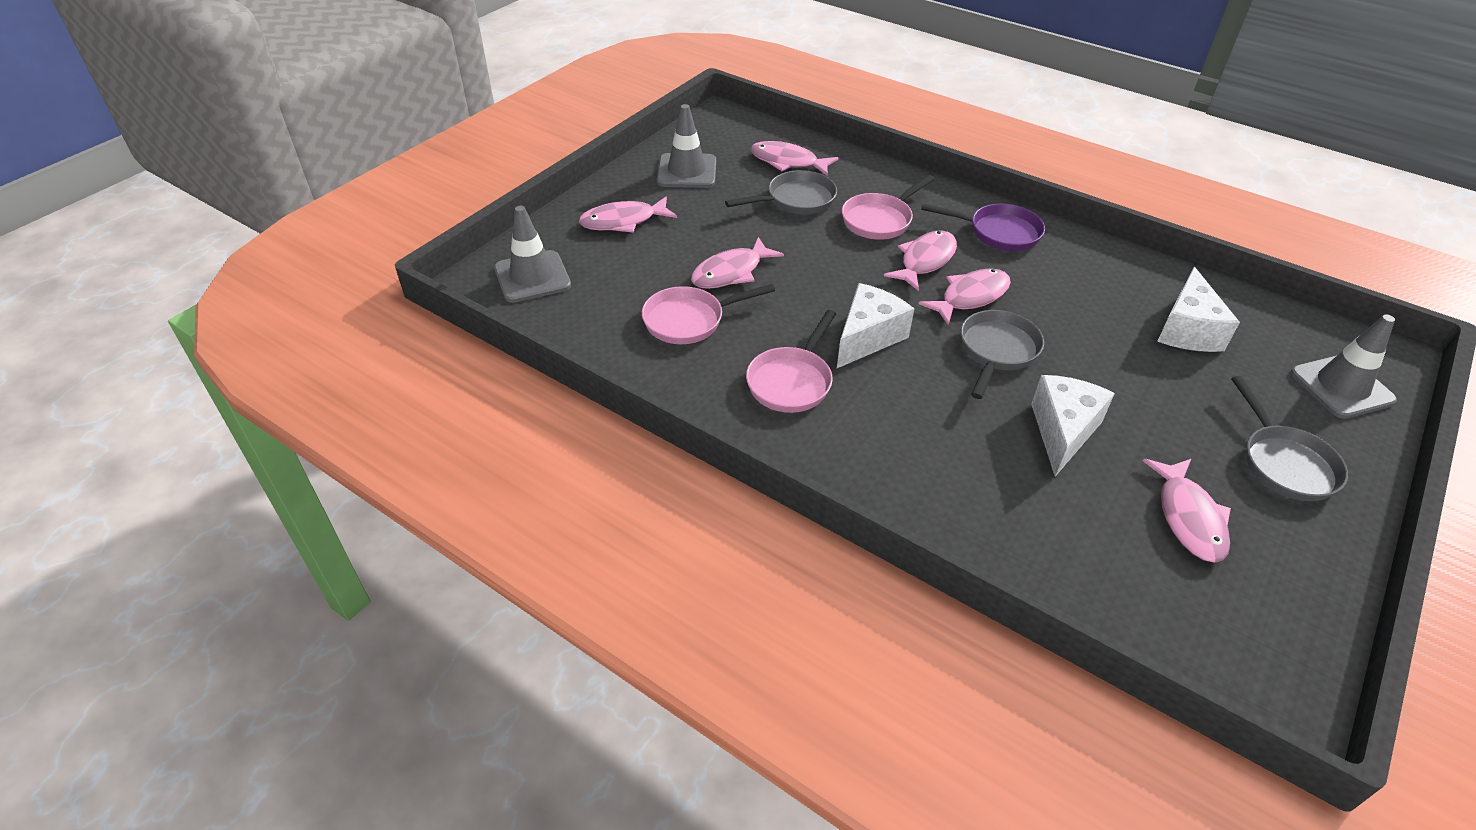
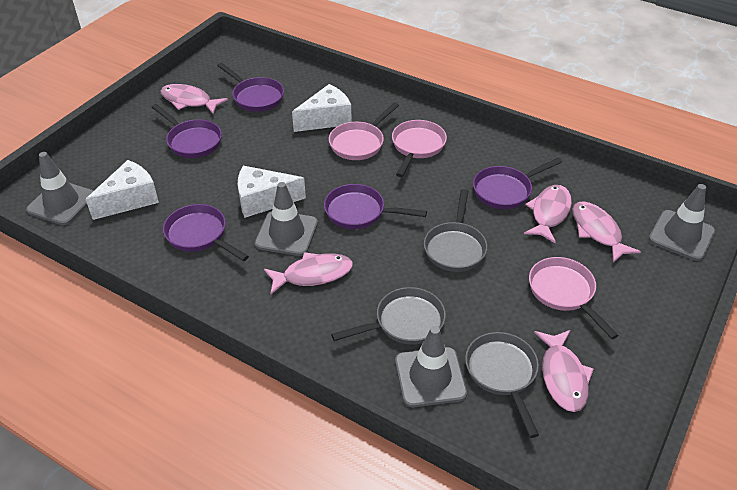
grey traffic cone: [494,206,571,303] [657,104,716,188] [1290,314,1397,419] = 3 -> [26,152,93,225] [255,182,318,256] [395,326,467,407] [649,184,715,261] = 4
pink fish: [579,196,677,233] [691,237,784,289] [750,141,838,176] [884,230,957,291] [919,268,1011,325] [1143,459,1231,563] = 6 -> [160,84,228,114] [264,252,353,294] [524,185,572,243] [534,330,594,412] [572,201,641,263] = 5
purple pan: [921,203,1045,251] = 1 -> [152,104,222,158] [163,204,249,261] [217,63,284,112] [324,184,427,229] [473,158,562,209] = 5

